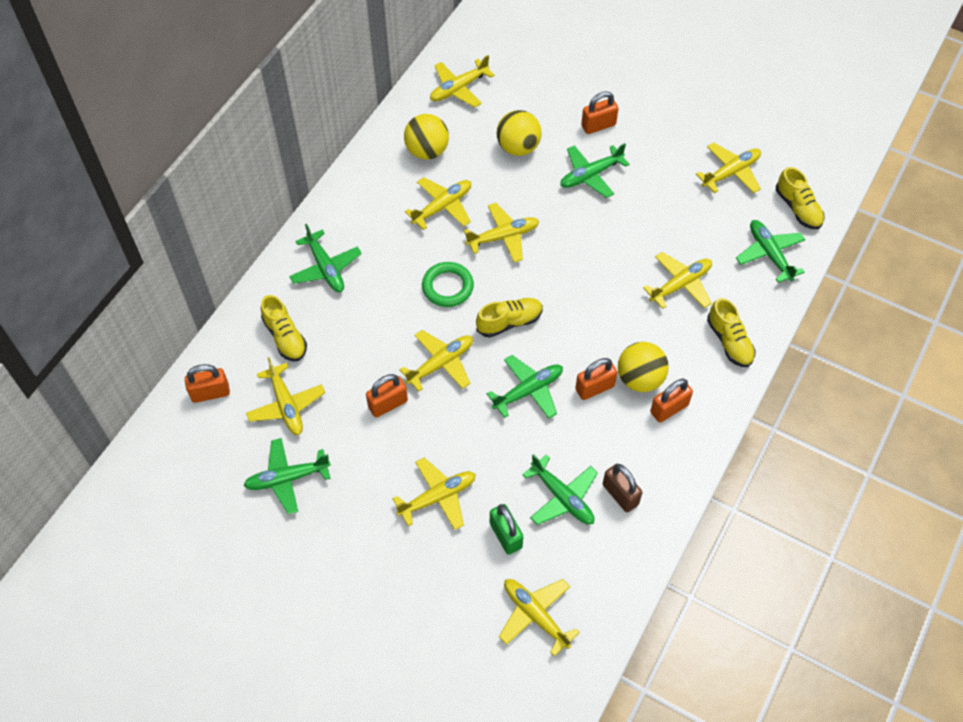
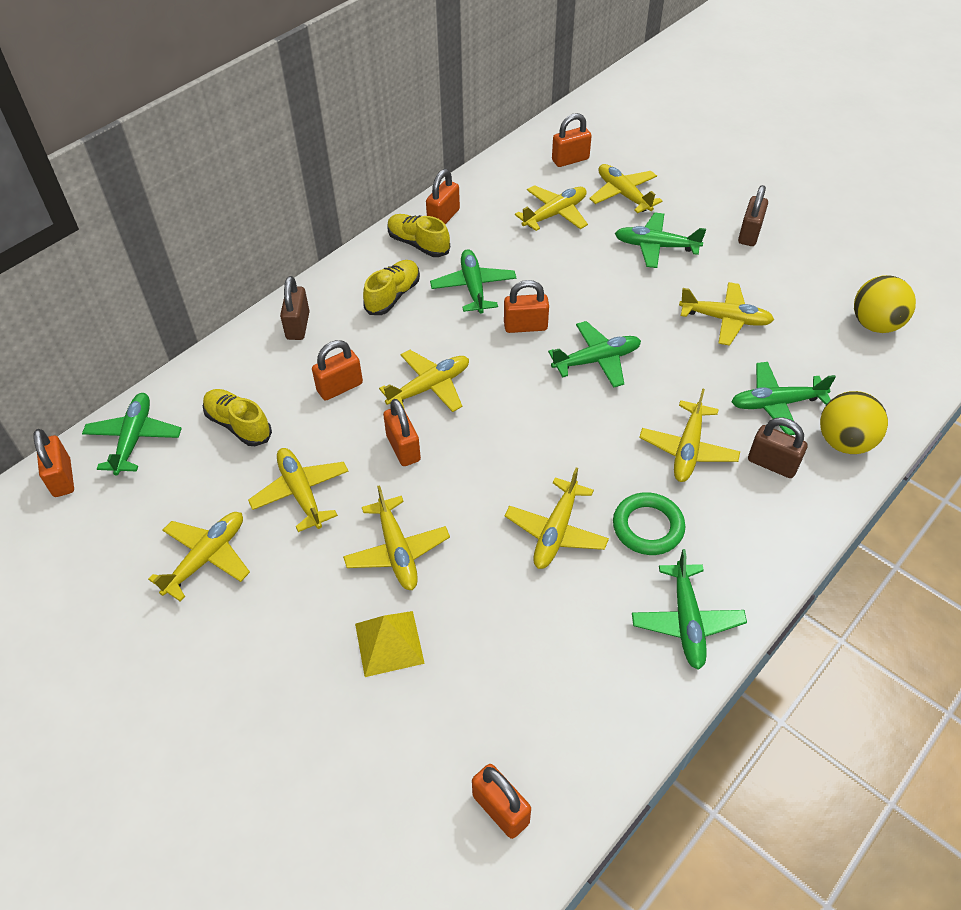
brown padlock: [603,464,642,512] = 1 -> [280,276,310,340] [738,185,768,246] [748,418,808,478] = 3
green padlock: [490,504,523,555] = 1 -> none = 0
orange padlock: [185,364,230,403] [366,374,408,418] [576,358,617,400] [581,91,619,134] [650,378,693,423] = 5 -> [34,429,74,497] [312,340,363,400] [383,399,421,466] [426,169,460,224] [472,764,531,839] [504,280,549,333] [552,113,592,167] = 7
yellow ball: [404,114,449,160] [497,110,541,156] [618,342,669,392] = 3 -> [820,391,888,454] [854,275,916,333] = 2
yellow pyramid: none = 0 -> [355,611,425,677] = 1
yellow shoe: [261,295,307,361] [476,298,543,337] [707,298,756,367] [776,167,824,229] = 4 -> [203,389,272,446] [363,260,420,315] [388,214,450,257] = 3

